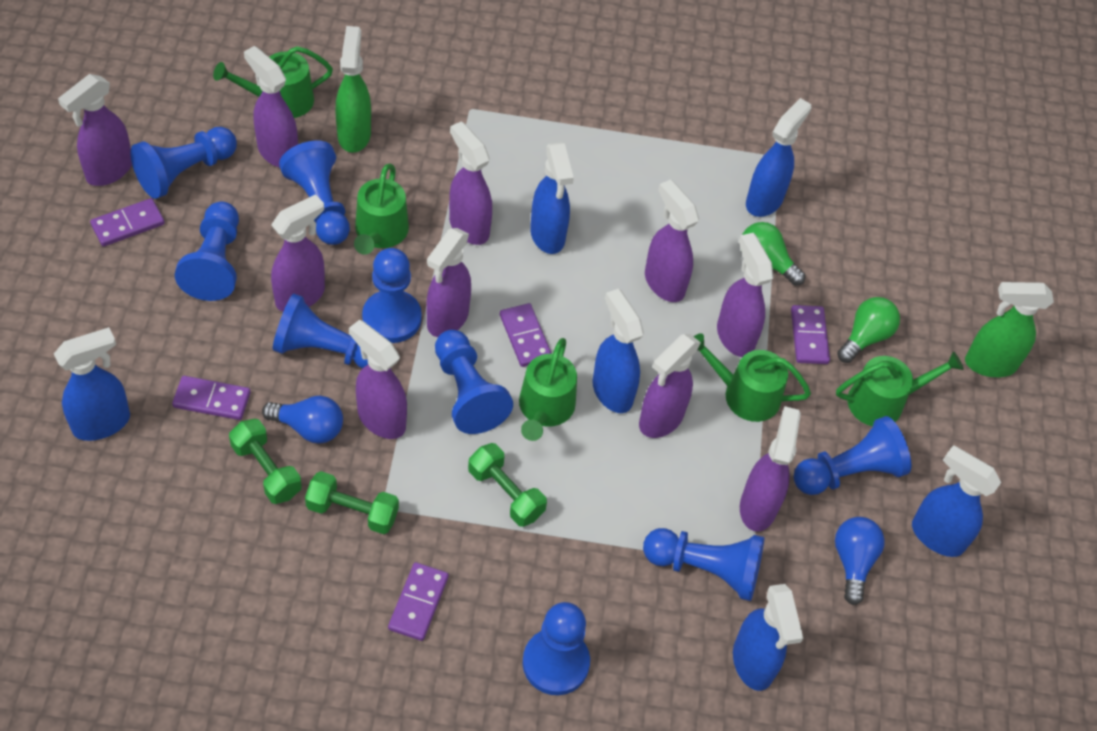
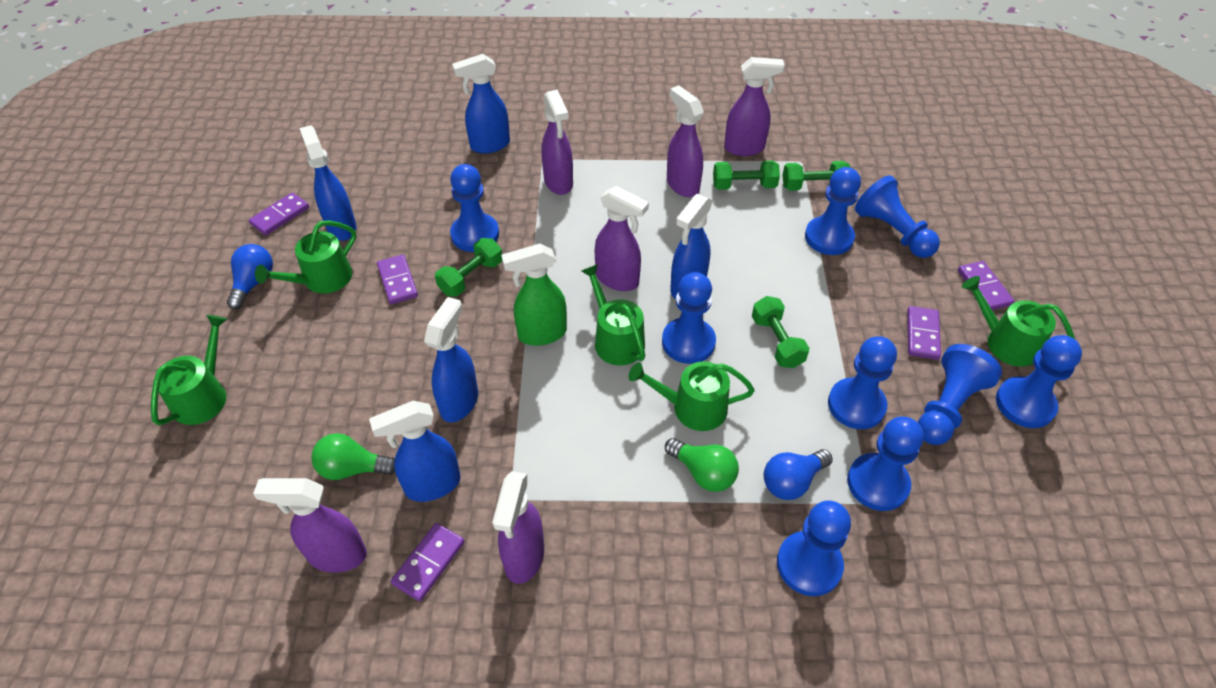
blue spray bottle: [54,327,130,441] [530,142,574,254] [592,289,644,413] [733,584,803,691] [746,98,811,217] [912,445,1001,557] = 6 -> [299,125,356,241] [369,401,461,502] [424,297,478,422] [452,54,510,154] [670,194,713,299] = 5
green dumbbell: [229,419,302,504] [305,471,399,534] [468,443,547,527] = 3 -> [435,238,502,297] [713,161,780,190] [752,296,809,368] [782,161,850,191] = 4
green spray bottle: [335,26,371,153] [965,282,1054,377] = 2 -> [501,243,567,346] = 1
purple spray bottle: [58,74,132,186] [244,46,298,168] [271,194,325,312] [349,320,407,439] [426,228,471,337] [449,121,492,245] [639,334,701,438] [645,179,699,302] [717,233,774,357] [740,406,801,532] = 10 -> [253,478,367,573] [492,471,544,584] [541,90,573,195] [595,186,649,291] [667,86,704,197] [724,57,785,156] = 6

